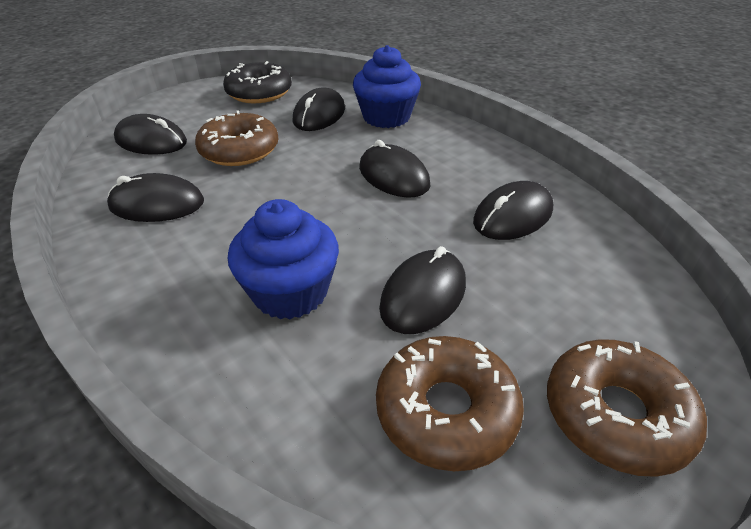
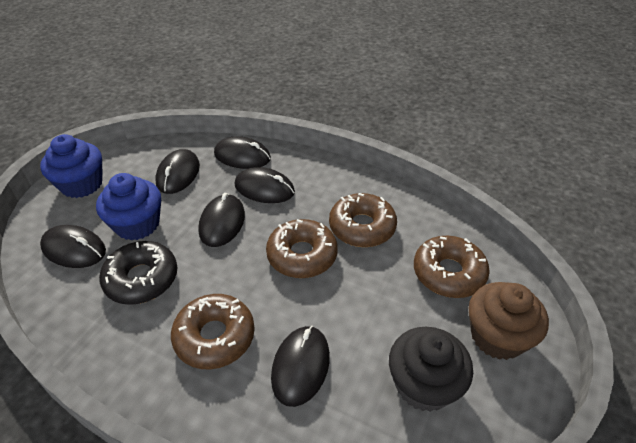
black cupcake: none = 0 -> [389,327,473,412] = 1
brown cupcake: none = 0 -> [468,282,549,360] = 1
brown donut: [195,110,279,166] [376,336,524,471] [547,339,707,477] = 3 -> [171,294,255,369] [266,219,338,278] [329,193,397,247] [414,236,490,298] = 4

